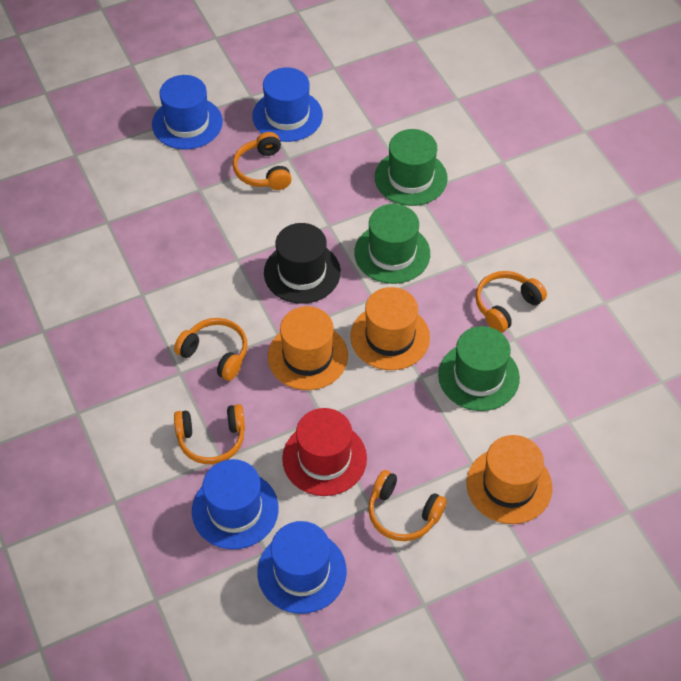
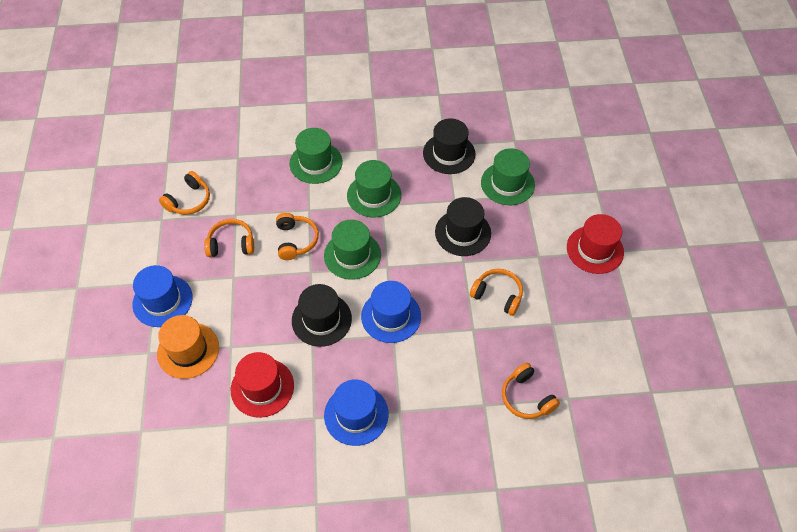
black hat: [264,223,341,304] = 1 -> [292,284,352,347] [423,118,476,174] [435,197,491,256] = 3
blue hat: [152,75,223,149] [192,459,279,549] [252,67,323,142] [257,521,347,614] = 4 -> [132,265,193,327] [324,379,389,446] [361,281,421,343] = 3
green hat: [354,204,430,284] [375,129,448,206] [438,326,520,411] = 3 -> [289,128,342,184] [324,220,381,280] [347,160,401,218] [481,148,535,205] = 4
orange hat: [268,306,348,390] [351,287,430,370] [466,435,552,524] = 3 -> [157,315,219,379] = 1
red hat: [282,408,367,496] = 1 -> [231,352,294,418] [567,214,624,274] = 2

